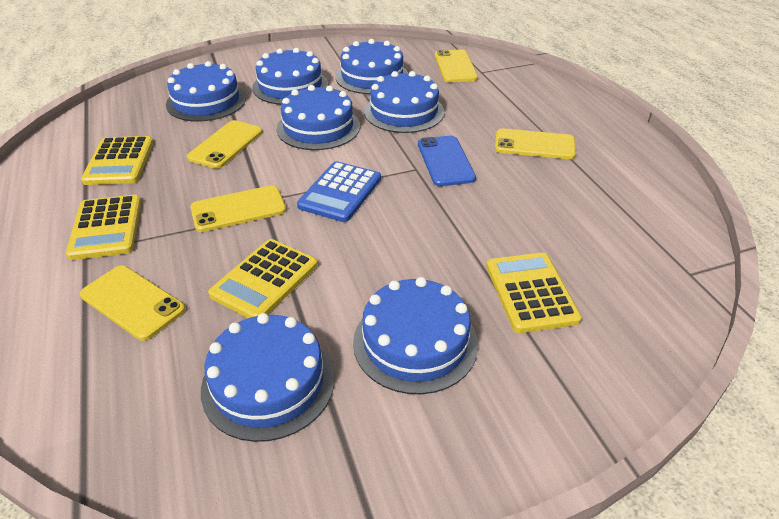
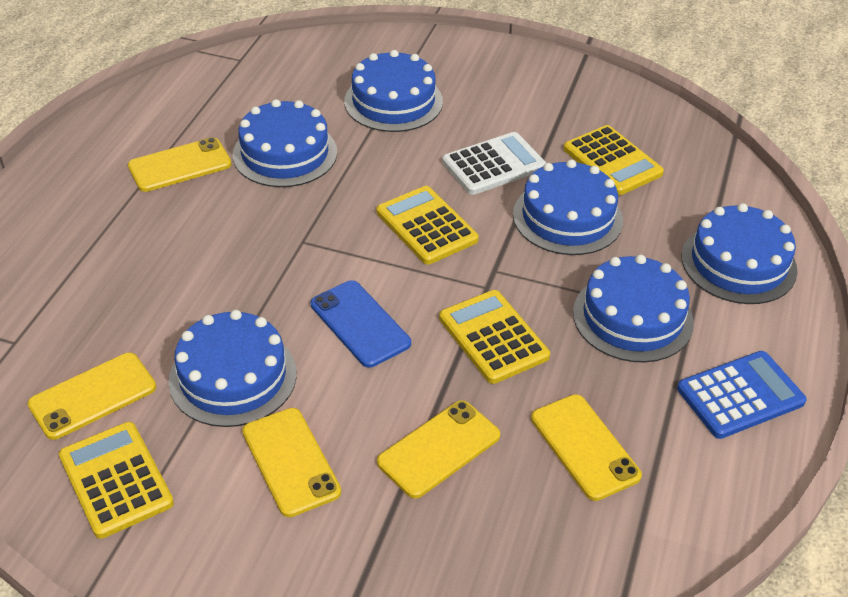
blue cake: [166,61,246,122] [201,313,335,442] [252,48,328,105] [277,85,360,150] [335,39,408,94] [353,277,478,394] [364,71,444,133] = 7 -> [169,310,297,427] [233,99,337,187] [344,50,443,132] [513,159,623,255] [573,255,694,362] [681,203,798,304] = 6
white calculator: none = 0 -> [442,132,546,195] = 1

